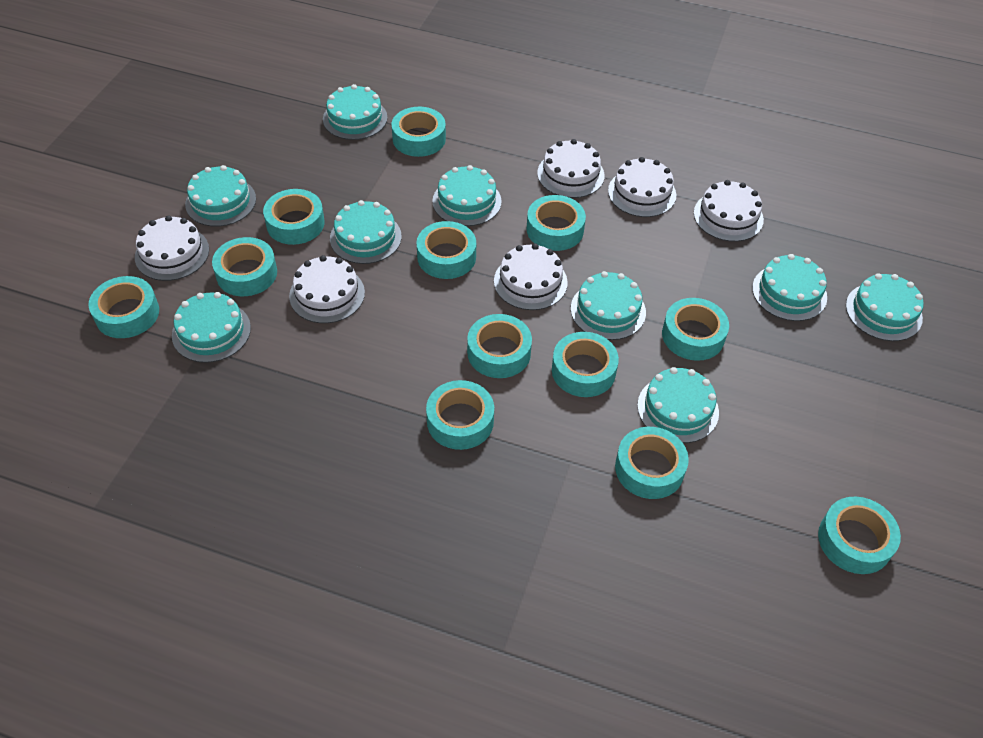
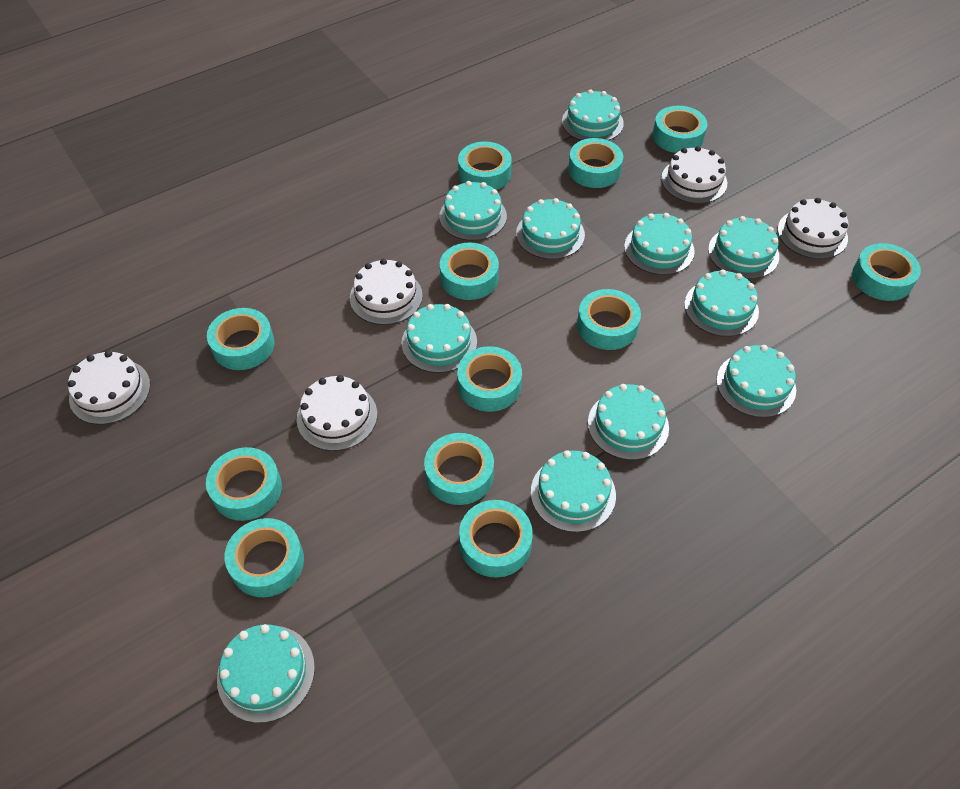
turquoise cake: [172,292,251,363] [185,165,256,227] [323,84,387,140] [330,200,402,264] [432,165,502,226] [571,271,646,340] [637,367,719,443] [752,254,827,321] [846,273,924,341] = 9 -> [217,624,315,723] [401,304,477,373] [439,181,507,241] [516,198,585,259] [531,450,616,532] [562,89,624,141] [588,384,669,460] [624,213,695,275] [684,269,759,337] [708,216,779,279] [716,345,796,418] = 11
white cake: [135,215,209,281] [289,255,365,323] [494,244,568,310] [537,139,604,198] [608,157,676,217] [694,180,764,242] = 6 -> [68,351,150,425] [297,375,377,451] [350,259,423,325] [661,146,727,204] [778,198,848,259] = 5

